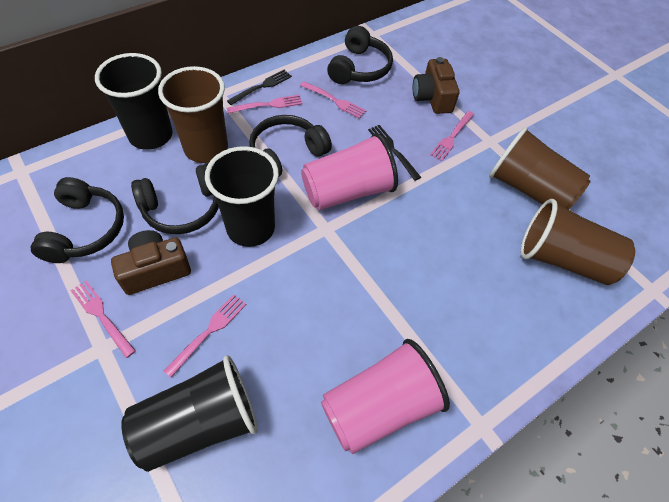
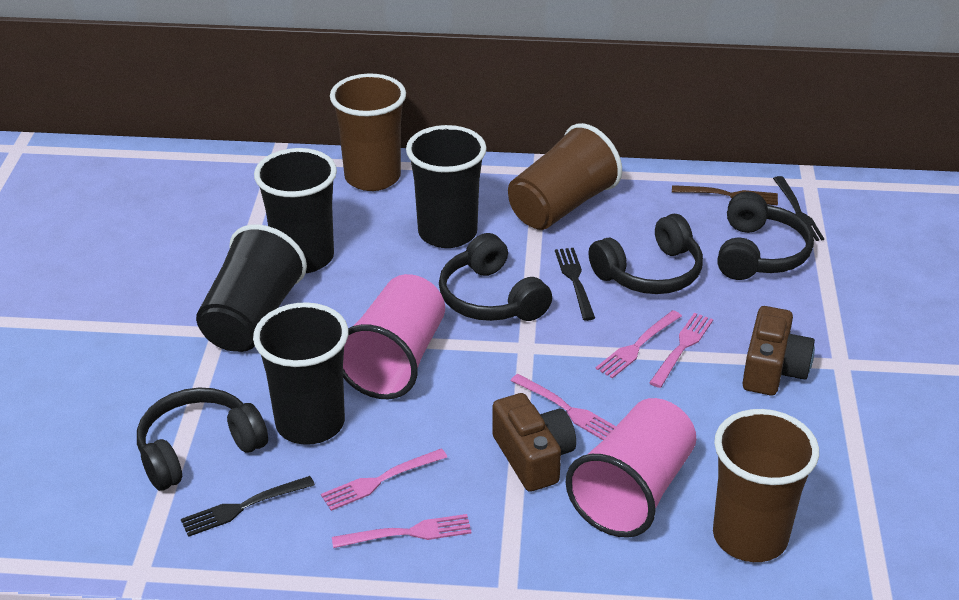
black cup: [95,53,173,150] [121,355,258,472] [205,146,279,247] = 3 -> [196,224,307,352] [253,302,348,445] [254,148,337,273] [406,125,487,248] = 4
black fork: [227,70,292,105] [368,125,421,181] = 2 -> [181,476,315,537] [555,248,595,321] [773,176,824,241] = 3
brown fork: none = 0 -> [672,185,778,205] = 1

